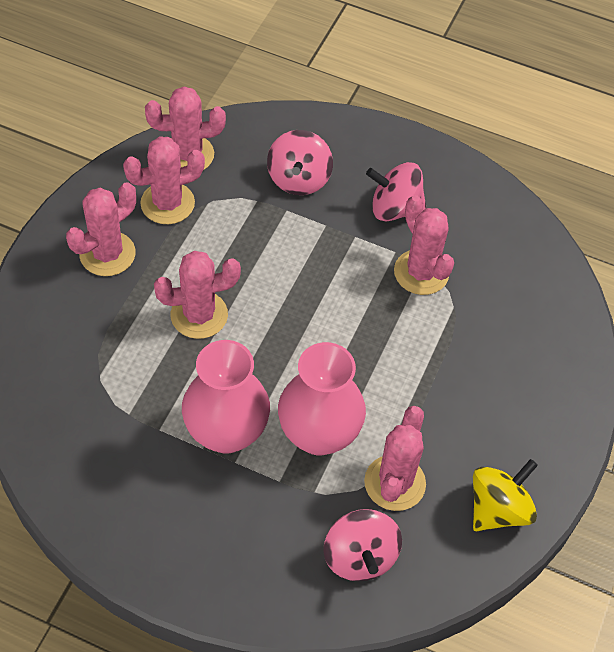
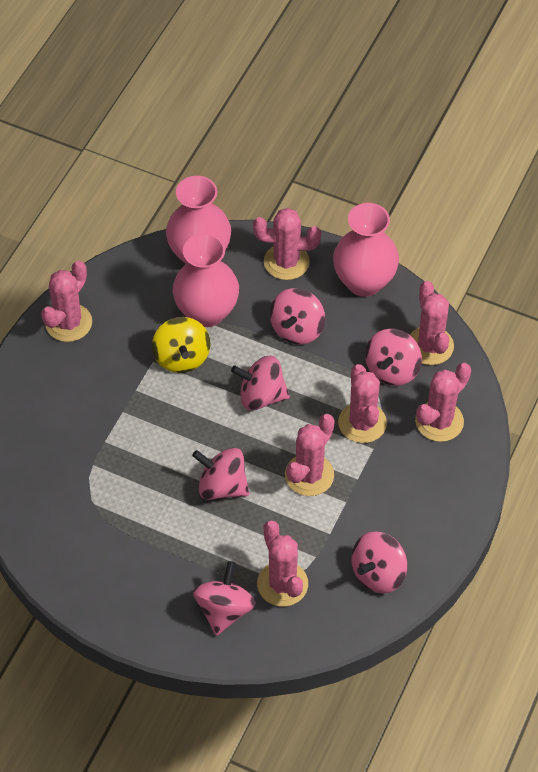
pink cactus: [66,182,136,276] [123,136,205,224] [145,86,226,170] [154,251,241,339] [364,406,426,511] [394,195,454,295] = 6 -> [41,261,92,342] [253,208,321,280] [257,520,308,607] [285,414,335,496] [338,364,387,443] [410,281,454,365] [415,363,471,442] = 7
pink spinning top: [267,130,333,195] [324,509,402,581] [366,162,427,221] = 3 -> [192,448,249,500] [193,561,256,636] [231,356,290,410] [270,288,325,344] [351,531,407,593] [365,329,422,386] = 6
pink vase: [182,340,270,453] [278,342,366,455] = 2 -> [166,176,231,264] [173,234,239,327] [333,203,399,297] = 3

